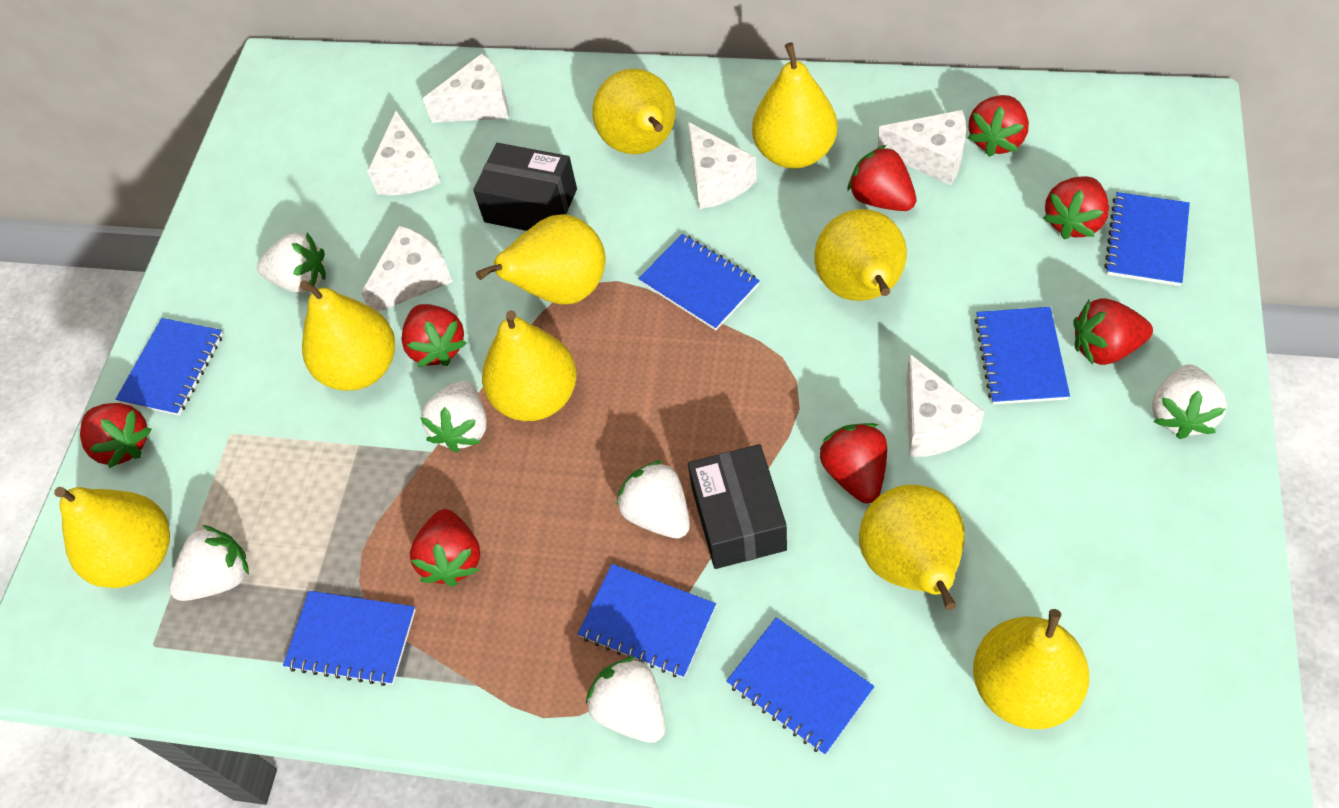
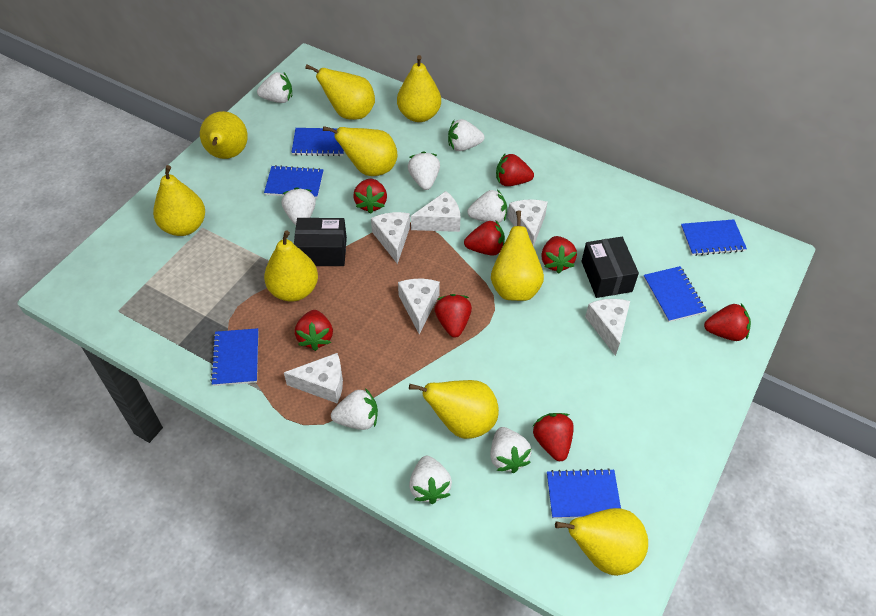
blue notebook: [116,318,223,416] [283,591,416,686] [578,564,716,678] [638,234,760,330] [726,617,875,755] [974,307,1070,404] [1104,192,1190,286] = 7 -> [210,328,259,386] [264,165,323,198] [291,128,344,156] [547,468,621,519] [643,266,707,322] [681,219,747,256] = 6
white strawberry: [169,525,249,601] [257,233,326,293] [420,380,486,453] [586,657,665,743] [616,460,690,538] [1152,364,1227,439] = 6 -> [257,72,292,103] [282,187,316,225] [331,388,378,430] [408,151,440,190] [409,456,452,504] [448,119,485,151] [467,189,507,223] [490,427,531,473] = 8

